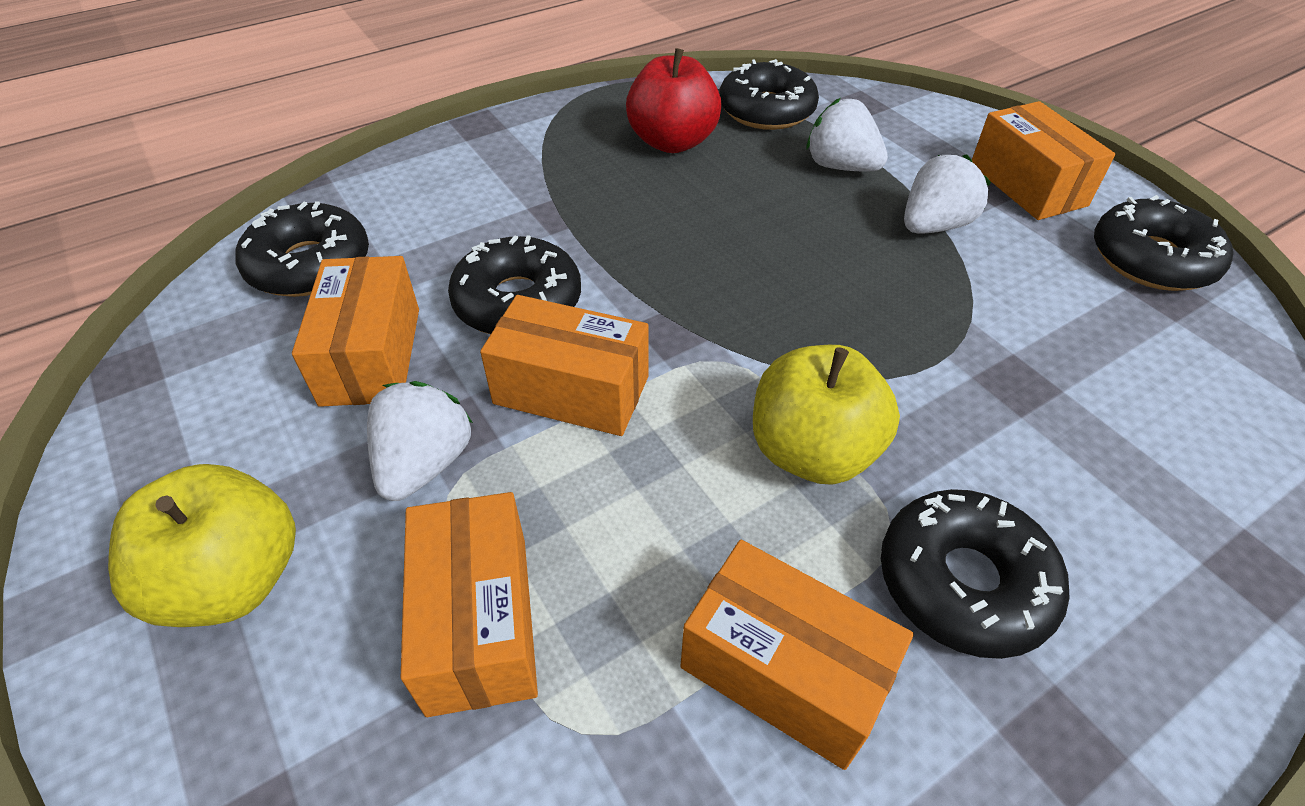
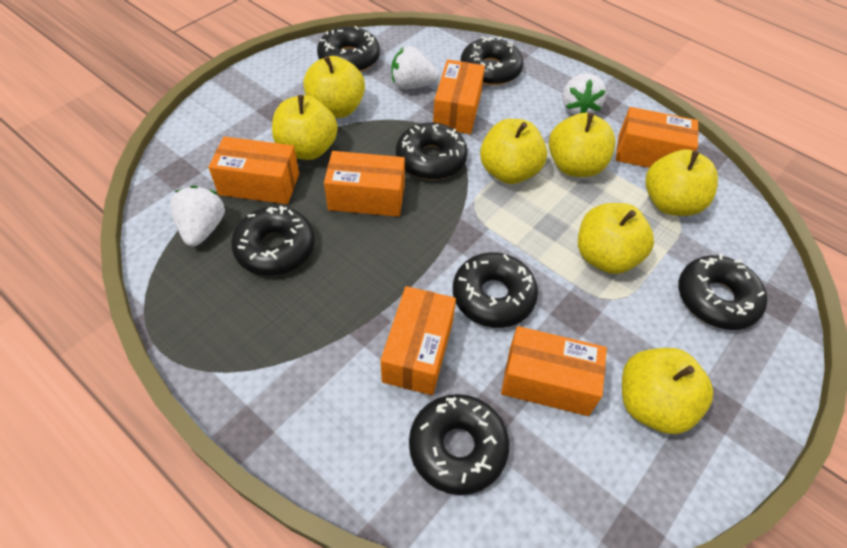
black donut: [236,201,369,297] [448,235,581,334] [719,59,819,130] [881,489,1069,659] [1094,195,1233,291] = 5 -> [231,206,315,276] [317,26,380,72] [396,123,468,180] [409,394,509,495] [453,252,538,328] [461,37,523,85] [678,254,768,330] = 7
orange box: [292,256,419,407] [401,492,538,717] [480,295,648,436] [681,540,914,770] [972,101,1116,220] = 5 -> [208,136,299,204] [324,151,405,217] [381,286,456,395] [433,59,485,134] [501,326,607,416] [616,107,699,168] = 6
red apple: [626,48,722,153] = 1 -> none = 0
yellow apple: [108,464,296,627] [753,345,900,485] = 2 -> [272,95,338,160] [303,56,365,118] [480,119,547,184] [549,113,616,177] [578,203,654,274] [622,348,713,434] [646,149,718,216] = 7

